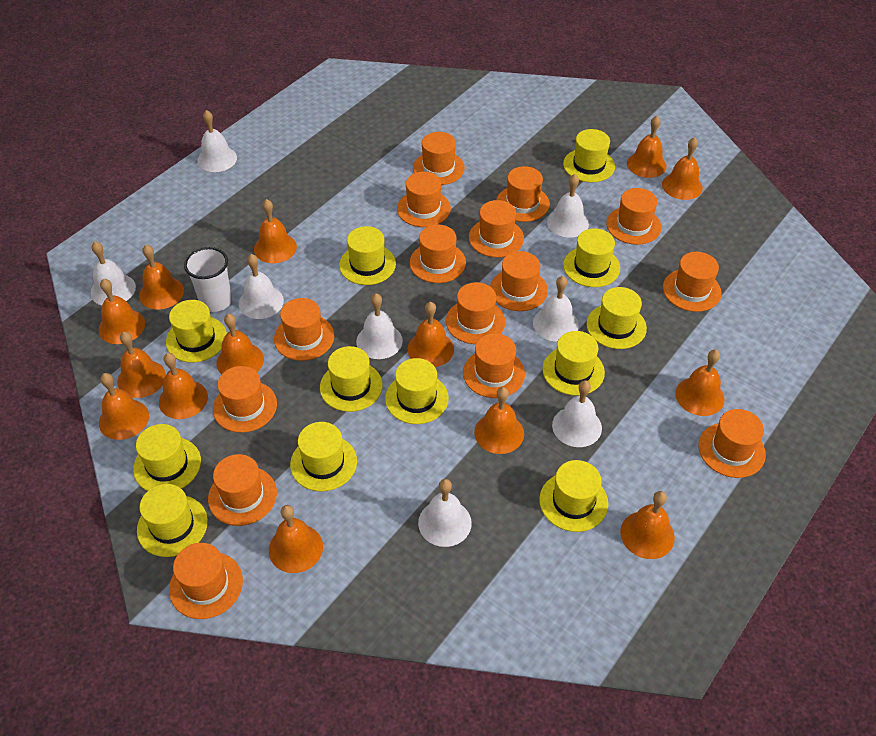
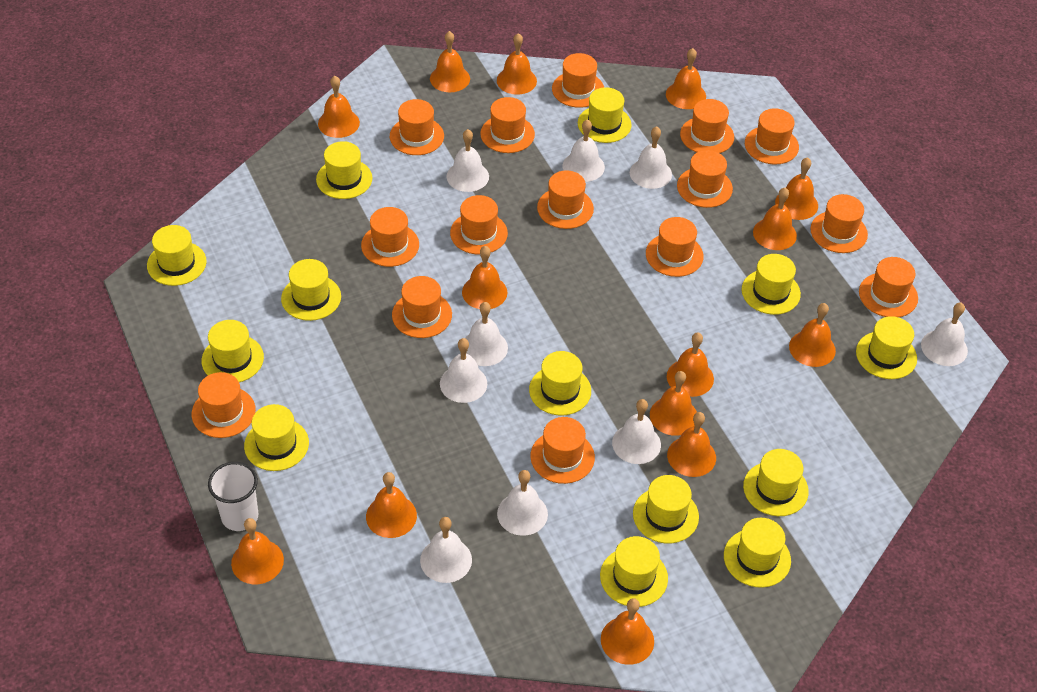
white bell: [91,241,136,305] [198,110,237,172] [239,254,284,319] [356,294,403,359] [418,479,472,547] [533,276,579,342] [547,174,589,238] [552,380,602,447] = 8 -> [420,517,472,583] [440,338,487,403] [447,129,489,192] [465,302,508,366] [497,470,548,536] [563,119,605,182] [612,399,661,464] [630,126,672,189] [921,303,968,366] = 9
yellow hat: [133,424,201,491] [137,484,208,557] [166,300,227,363] [290,422,357,491] [320,346,383,412] [339,226,396,285] [385,358,449,424] [539,460,608,532] [542,331,605,395] [563,129,615,182] [563,228,620,287] [587,287,647,349] = 12 -> [147,225,207,286] [202,320,264,382] [244,404,309,471] [281,259,341,321] [316,141,372,199] [529,351,591,416] [578,87,632,143] [600,536,668,607] [633,475,699,544] [724,518,791,588] [741,254,801,315] [743,449,809,516] [856,316,917,379] = 13

